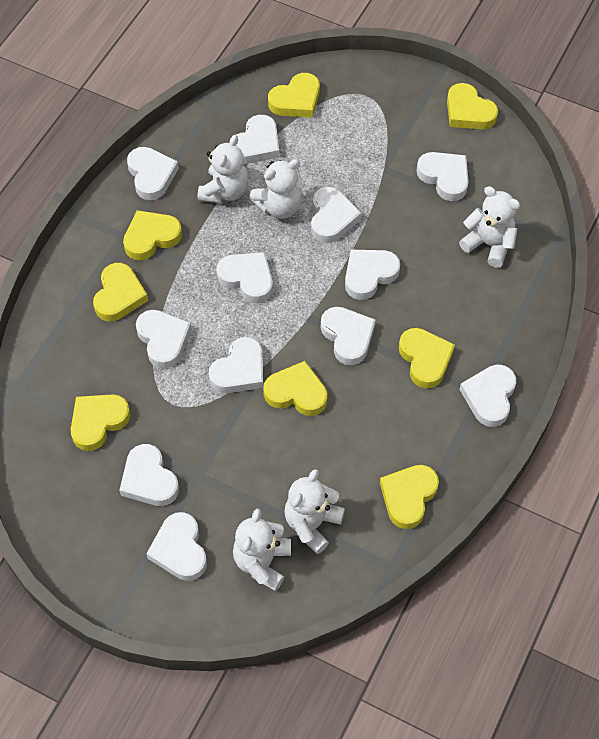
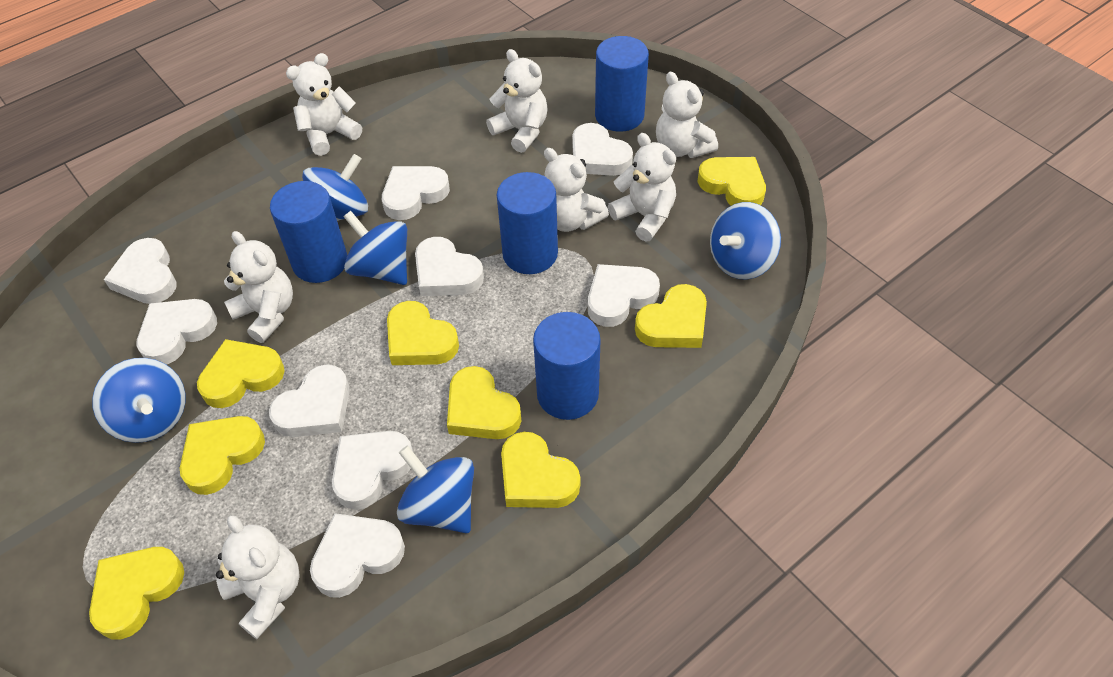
blue cylinder: none = 0 -> [270,181,348,283] [497,172,558,274] [533,312,601,420] [595,36,649,132] = 4
blue spinning top: none = 0 -> [92,358,185,443] [302,154,368,221] [343,211,407,285] [397,445,474,533] [710,202,781,280] = 5
white heart: [119,444,179,506] [127,147,179,200] [136,310,192,369] [146,512,207,581] [209,337,263,393] [216,252,273,303] [236,115,279,164] [311,187,361,243] [321,307,376,365] [345,250,400,300] [416,152,469,201] [459,365,516,427] = 12 -> [104,238,177,304] [137,299,217,365] [269,364,350,437] [310,513,405,598] [332,431,413,510] [382,166,450,220] [415,237,484,296] [572,123,633,176] [588,264,660,327] = 9
white teddy bear: [198,135,249,203] [233,508,291,591] [249,159,302,219] [284,469,345,554] [459,186,520,268] = 5 -> [216,515,300,639] [224,231,293,343] [286,53,362,156] [486,49,548,153] [544,148,609,232] [608,133,676,242] [656,72,718,158] = 7

